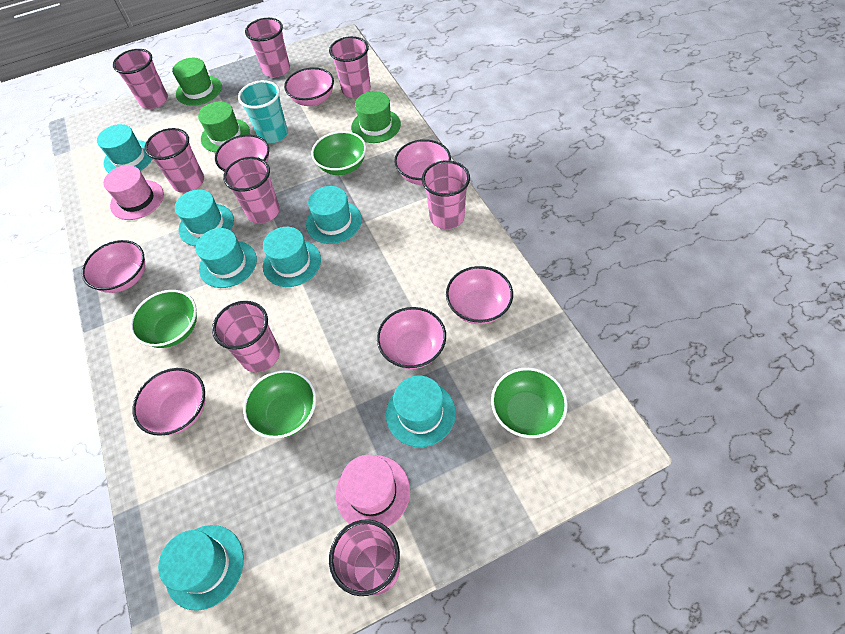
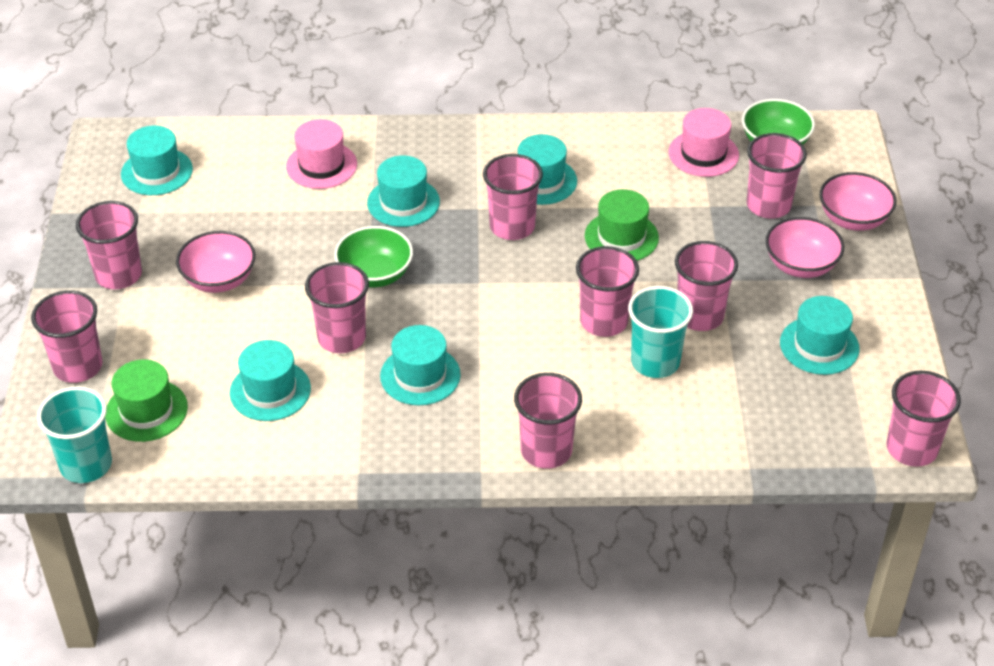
green bowl: [130,290,197,348] [243,370,316,439] [311,131,366,175] [491,368,568,438] = 4 -> [334,226,413,287] [742,99,815,144] = 2
green hat: [172,58,222,106] [198,102,250,153] [351,91,401,143] = 3 -> [105,359,188,442] [585,189,659,261] = 2
pink bowl: [82,240,145,293] [132,368,205,436] [215,135,269,172] [284,67,334,106] [377,307,446,369] [394,139,451,185] [446,266,513,324] = 7 -> [176,231,255,293] [765,217,844,278] [820,172,896,231] = 3
pink cup: [113,49,168,109] [145,128,204,193] [212,301,280,373] [223,157,280,223] [245,18,290,78] [329,36,371,98] [329,519,400,596] [422,160,470,229] = 8 -> [31,290,102,383] [76,201,142,289] [305,262,369,353] [483,154,543,240] [514,373,582,469] [576,246,639,337] [675,241,738,331] [747,133,807,218] [886,371,961,467] = 9
turquoise cup: [238,80,288,144] = 1 -> [37,386,112,483] [628,286,693,378] = 2
turquoise hat: [97,124,152,173] [158,525,244,611] [175,189,234,246] [196,228,257,288] [263,227,321,287] [306,186,362,244] [386,376,456,447] = 7 -> [121,126,193,195] [230,340,311,421] [367,156,440,227] [380,325,461,405] [518,134,577,205] [780,296,860,375] = 6

